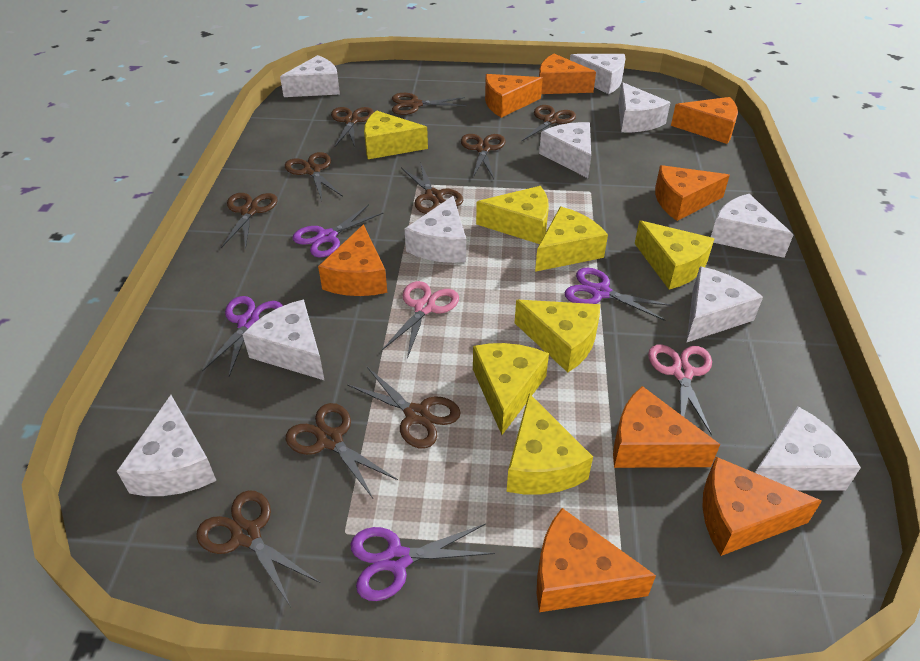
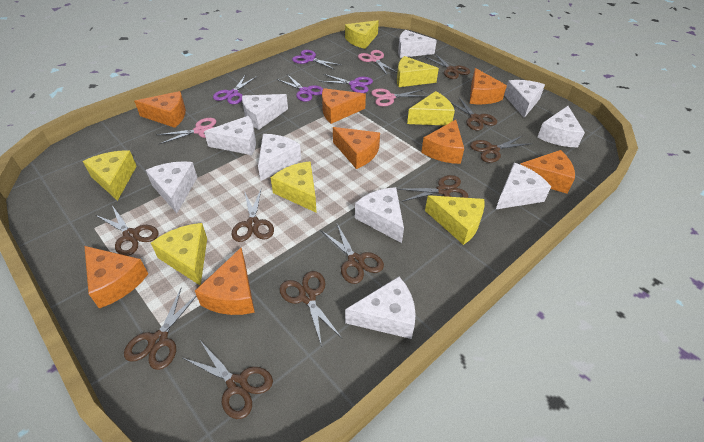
pink scissors: [382,281,459,358] [648,345,712,435] = 2 -> [157,118,216,144] [358,50,397,75] [371,89,427,106] = 3

